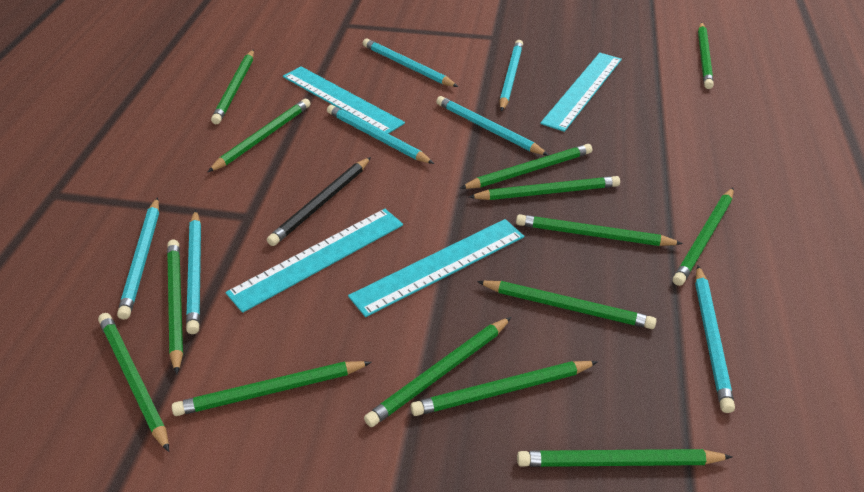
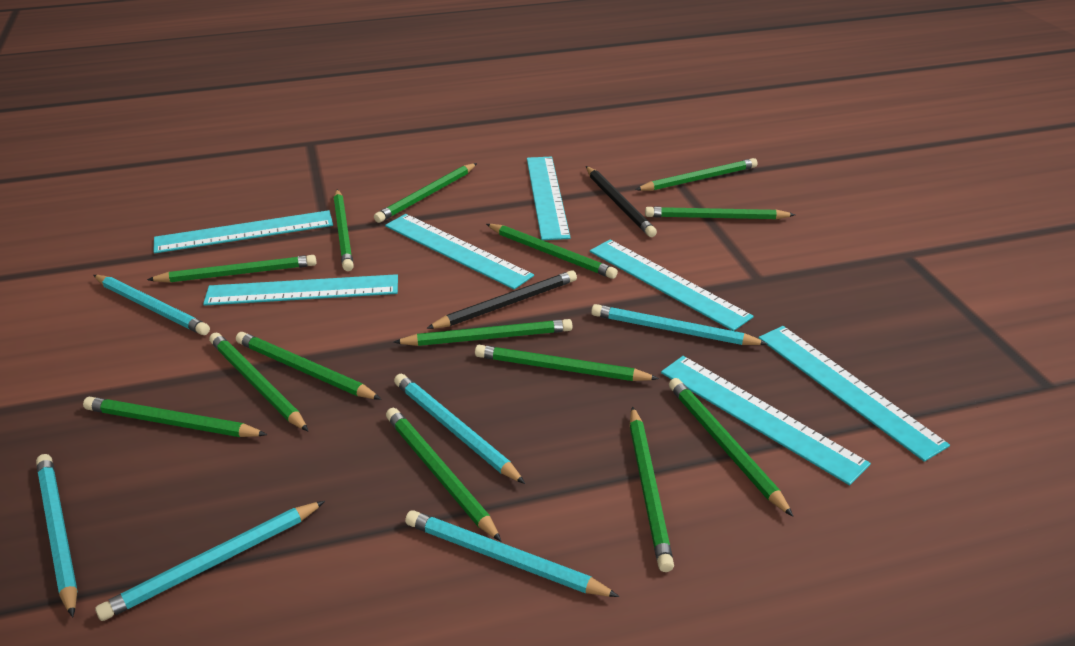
black pencil: [267,157,371,246] = 1 -> [426,270,577,329] [586,166,657,237] = 2
turquoise pencil: [117,197,159,320] [186,210,201,334] [327,105,434,164] [363,39,458,87] [436,96,549,156] [500,40,523,112] [695,265,735,413] = 7 -> [36,454,78,617] [94,275,210,335] [95,501,325,621] [394,374,525,484] [405,510,619,597] [591,304,768,345] = 6
turquoise ruler: [226,209,403,313] [283,66,405,134] [348,219,524,317] [540,53,622,132] = 4 -> [153,210,333,254] [203,274,398,306] [385,214,534,290] [527,157,571,240] [590,240,753,331] [661,356,871,485] [758,326,950,462] = 7

